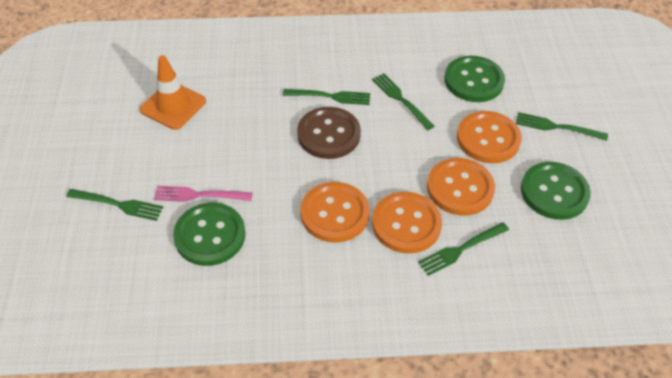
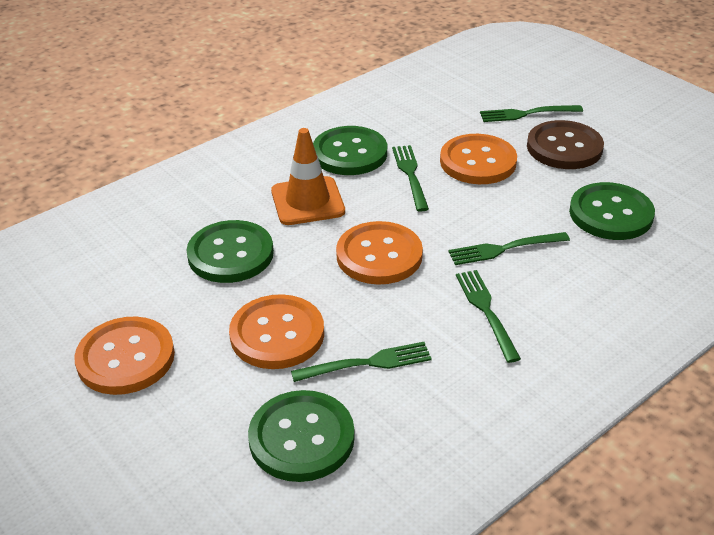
green button: [173,203,245,266] [444,56,505,102] [521,162,591,220] = 3 -> [186,220,274,283] [248,390,355,482] [313,126,387,175] [569,182,655,240] = 4
pink fork: [154,186,252,202] = 1 -> none = 0

